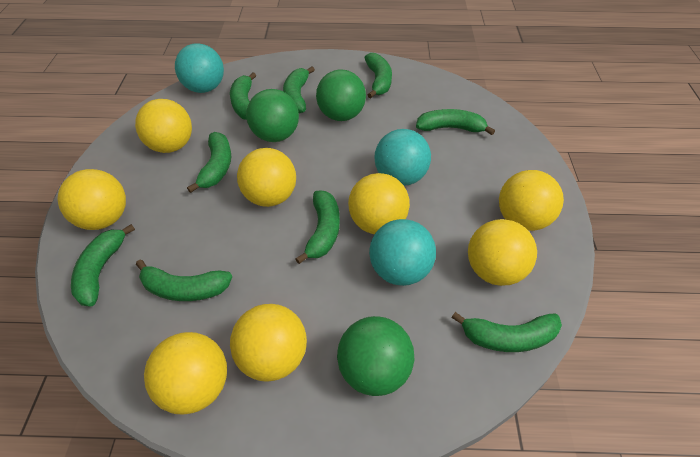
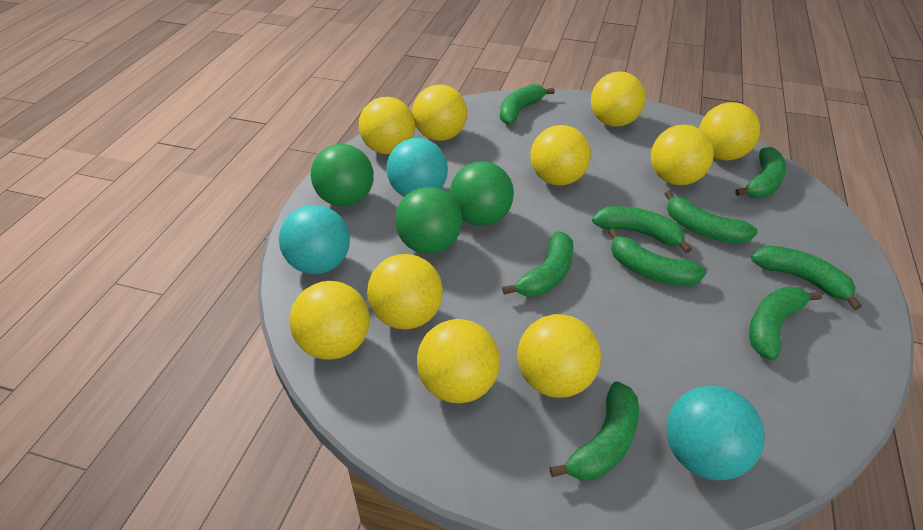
yellow ball: [57,169,126,230] [135,99,192,153] [144,332,227,414] [230,304,307,382] [237,148,296,207] [348,173,410,234] [468,219,537,286] [499,170,564,231] = 8 -> [290,281,370,360] [359,97,415,154] [367,254,443,330] [412,85,467,141] [417,319,500,403] [517,314,601,398] [531,125,591,186] [591,72,646,127] [651,125,714,185] [699,102,760,160] = 10

